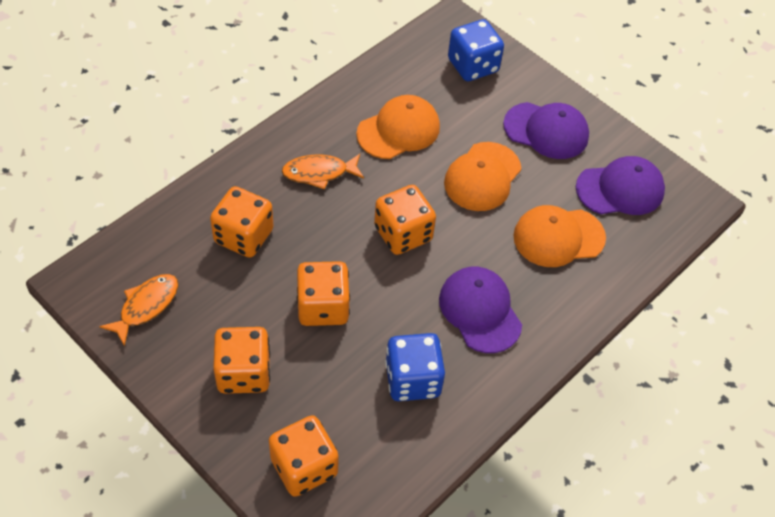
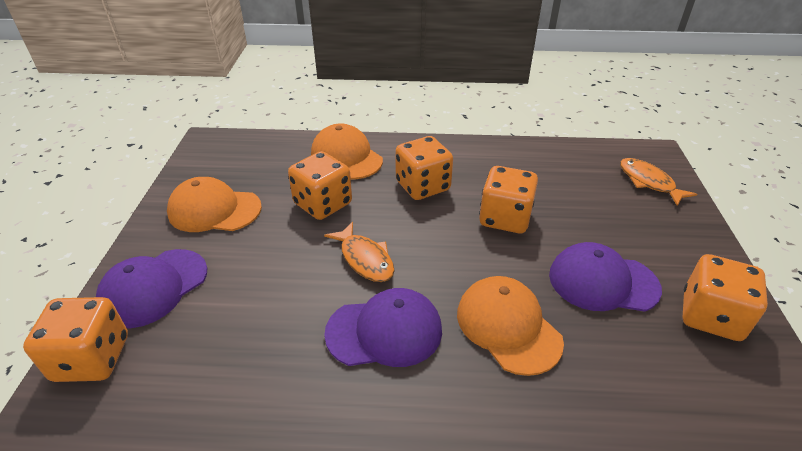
blue dice: [385,333,445,401] [448,19,504,81] = 2 -> none = 0

